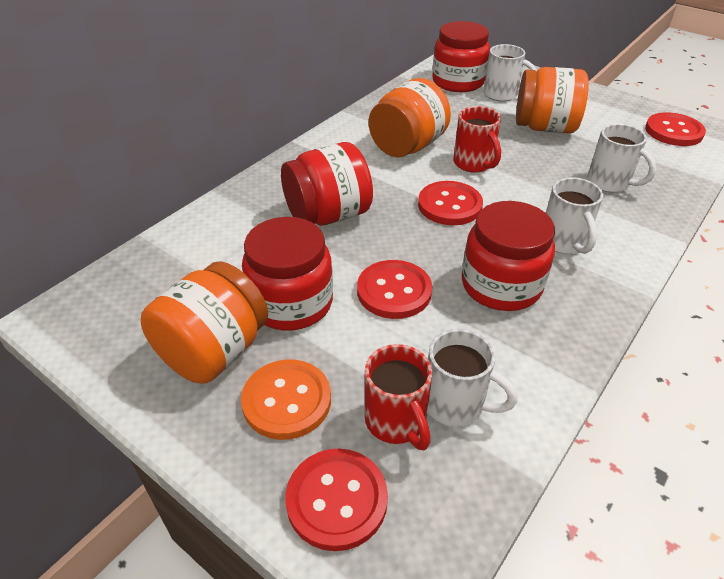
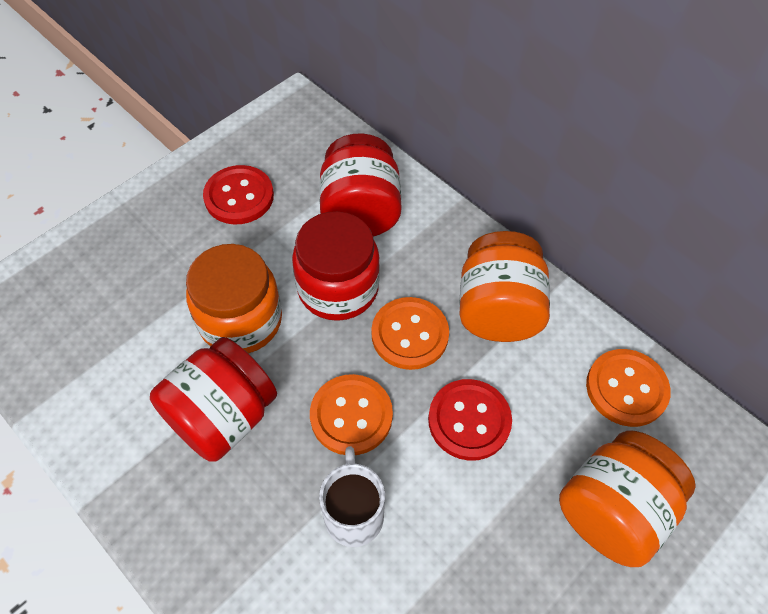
orange button: [241,359,331,440] = 1 -> [310,374,393,455] [371,297,449,370] [586,349,671,427] = 3
red button: [286,449,388,551] [357,260,432,319] [418,181,483,225] [645,112,706,146] = 4 -> [203,165,274,224] [428,379,512,461] = 2
red jar: [242,217,333,330] [281,142,373,226] [432,21,490,92] [462,201,555,311] = 4 -> [150,337,277,462] [292,211,380,321] [319,133,402,237] = 3
red mug: [365,344,432,450] [453,106,501,173] = 2 -> none = 0
white mug: [427,329,517,426] [484,44,537,101] [546,177,603,254] [587,124,657,193] = 4 -> [319,446,385,547] = 1

